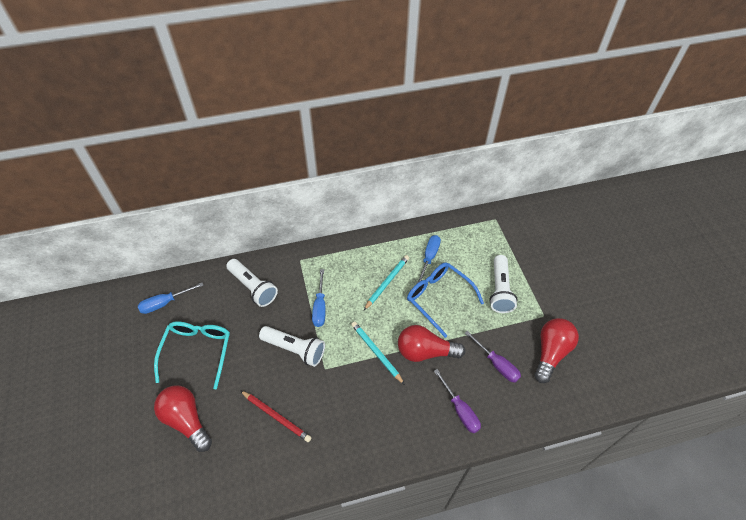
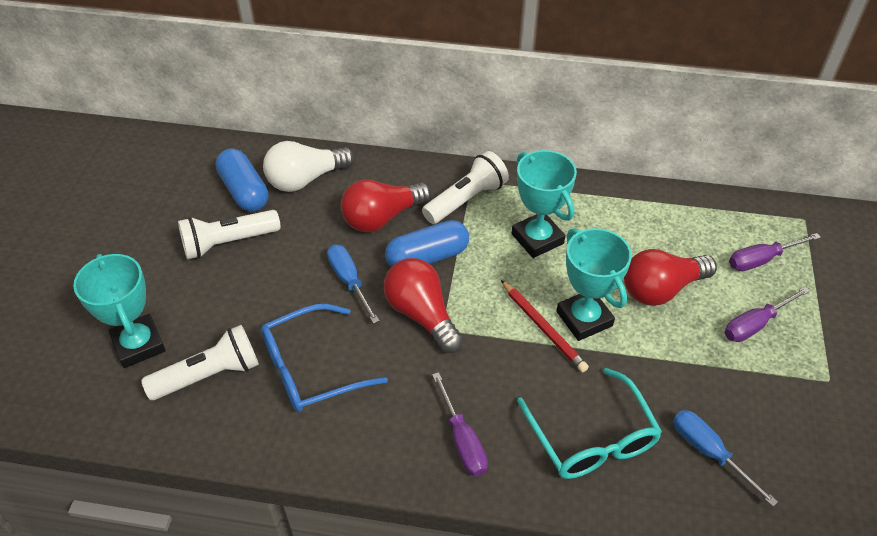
blue capsule: none = 0 -> [216,148,268,212] [385,220,469,267] = 2
blue screwdriver: [138,282,204,314] [312,269,326,327] [417,235,441,283] = 3 -> [327,244,379,324] [673,410,778,507] = 2
purple screwdriver: [434,369,481,433] [465,331,521,383] = 2 -> [432,372,488,476] [725,287,810,342] [729,233,821,271] = 3
turquoise pencil: [351,322,405,385] [364,255,409,310] = 2 -> none = 0
turquoise trophy: none = 0 -> [73,254,166,368] [512,150,577,258] [556,228,632,341] = 3
white light bulb: none = 0 -> [263,141,355,192] = 1

